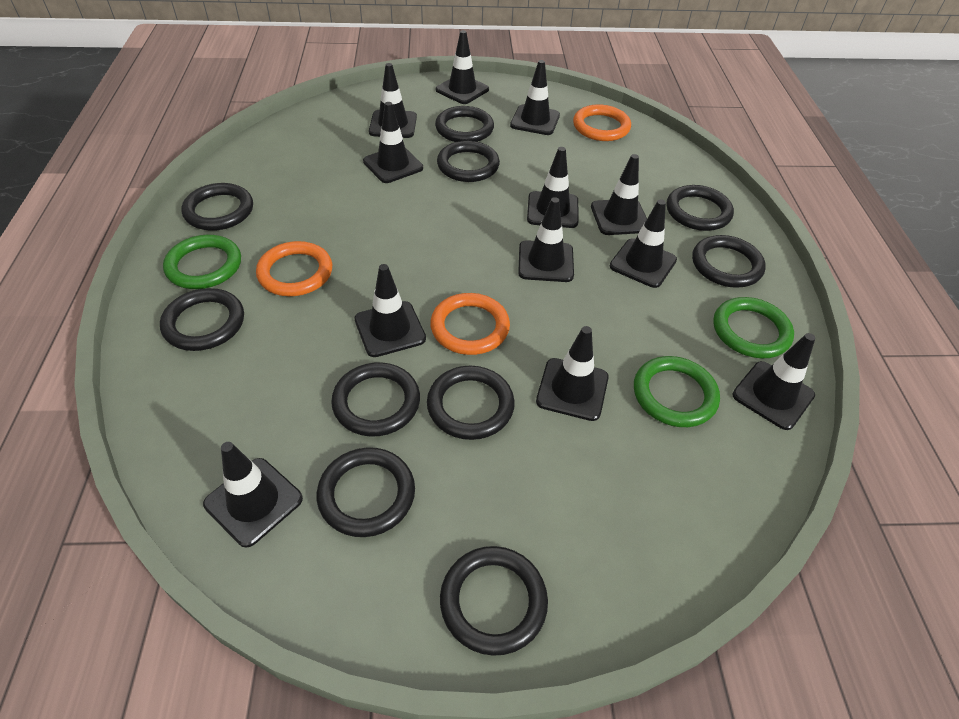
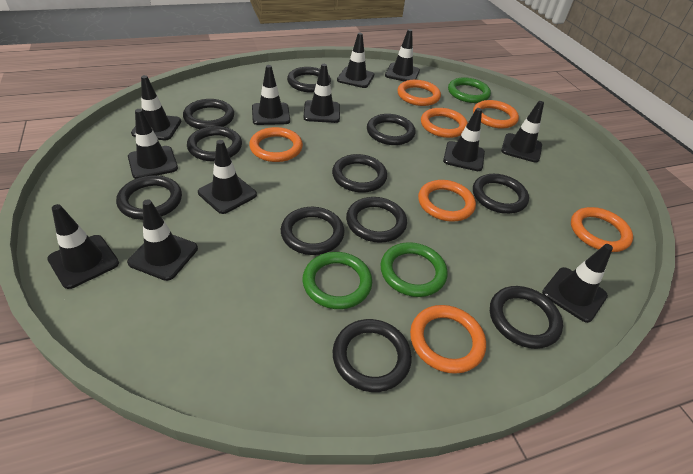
black ring: [160,288,244,351] [182,183,253,231] [317,447,415,537] [331,362,420,437] [427,366,515,440] [435,106,494,142] [437,141,500,182] [440,546,548,656] [667,185,734,231] [692,235,766,288] = 10 -> [116,175,182,220] [183,99,234,129] [187,126,242,162] [281,207,344,255] [287,67,331,92] [332,154,387,193] [333,319,412,392] [346,197,407,243] [367,114,415,145] [473,174,529,214] [490,286,563,349] = 11
orange ring: [256,241,332,296] [430,293,510,355] [573,104,631,141] = 3 -> [249,127,303,162] [397,80,441,106] [410,305,486,374] [418,180,476,221] [421,108,468,138] [473,100,519,129] [571,207,633,252] = 7

